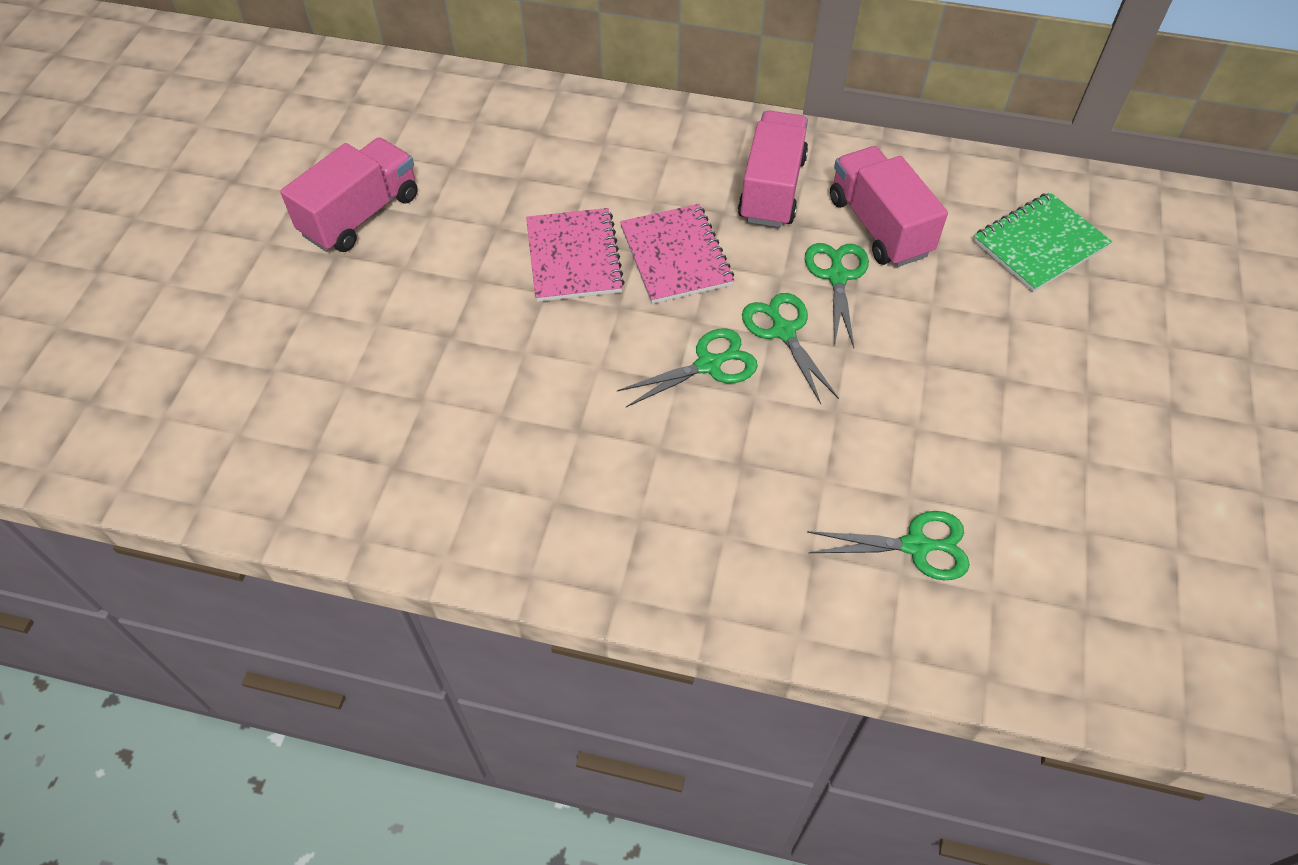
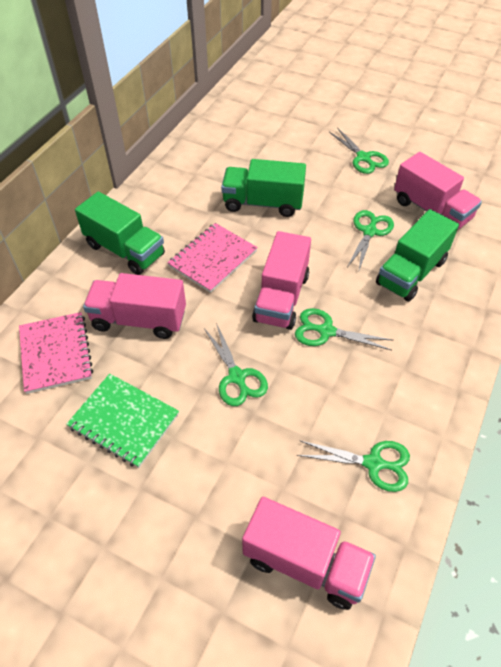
green scissors: [617,328,758,407] [742,293,839,404] [805,243,869,348] [807,511,970,580] = 4 -> [204,323,268,406] [295,308,393,350] [297,440,410,492] [329,127,389,174] [347,210,394,270] = 5
green truck: none = 0 -> [75,192,165,275] [221,159,306,217] [376,209,459,302] = 3
pink truck: [280,138,418,252] [738,110,808,227] [830,146,948,267] = 3 -> [83,273,186,339] [242,497,376,610] [252,231,311,330] [394,152,482,230] = 4

